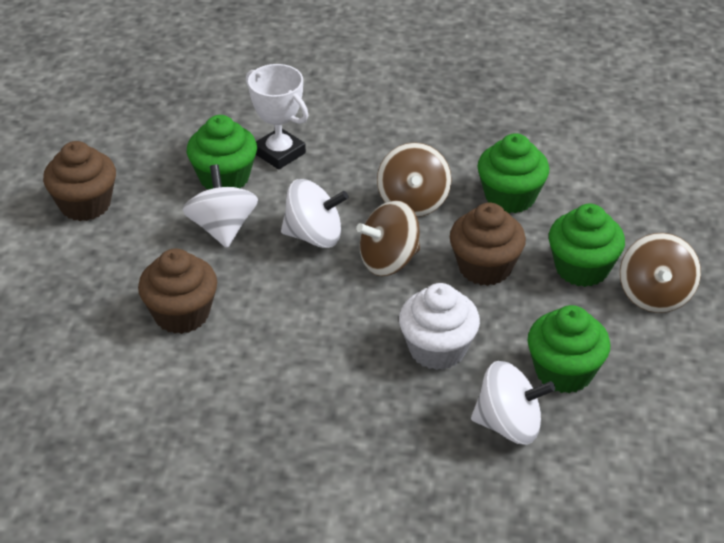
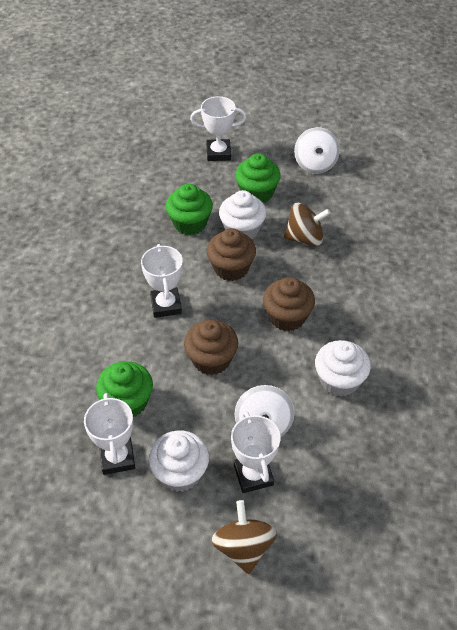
brown spinning top: [356,200,420,276] [377,142,452,217] [620,233,701,313] = 3 -> [211,500,277,574] [284,203,331,247] = 2
green cupcake: [187,115,257,189] [478,133,549,213] [528,305,610,393] [549,204,625,287] = 4 -> [96,361,153,417] [166,184,213,235] [235,153,281,203] = 3
white cupcake: [399,283,480,370] = 1 -> [149,430,209,492] [219,190,266,239] [315,340,371,397] = 3
white spinning top: [183,165,258,248] [281,179,349,248] [471,361,555,445] = 3 -> [235,385,294,437] [294,127,340,174] = 2
white trophy: [246,64,308,170] = 1 -> [84,393,135,475] [141,244,183,318] [190,96,246,161] [231,411,280,493] = 4

